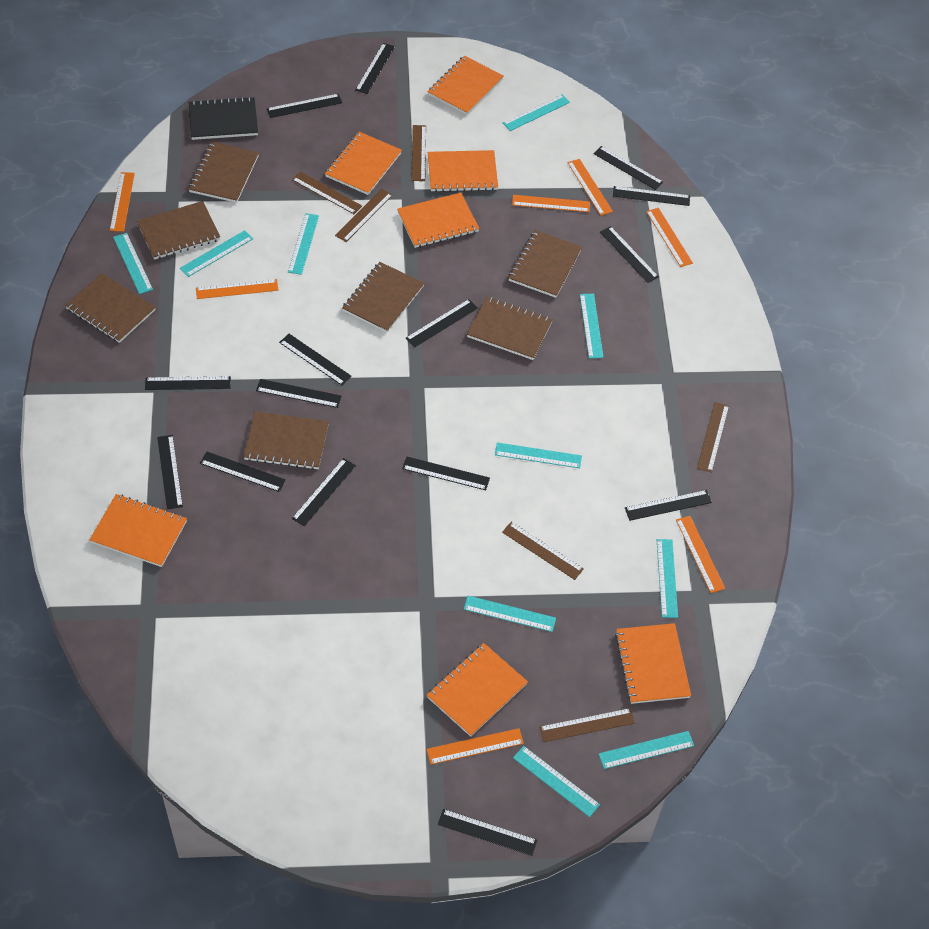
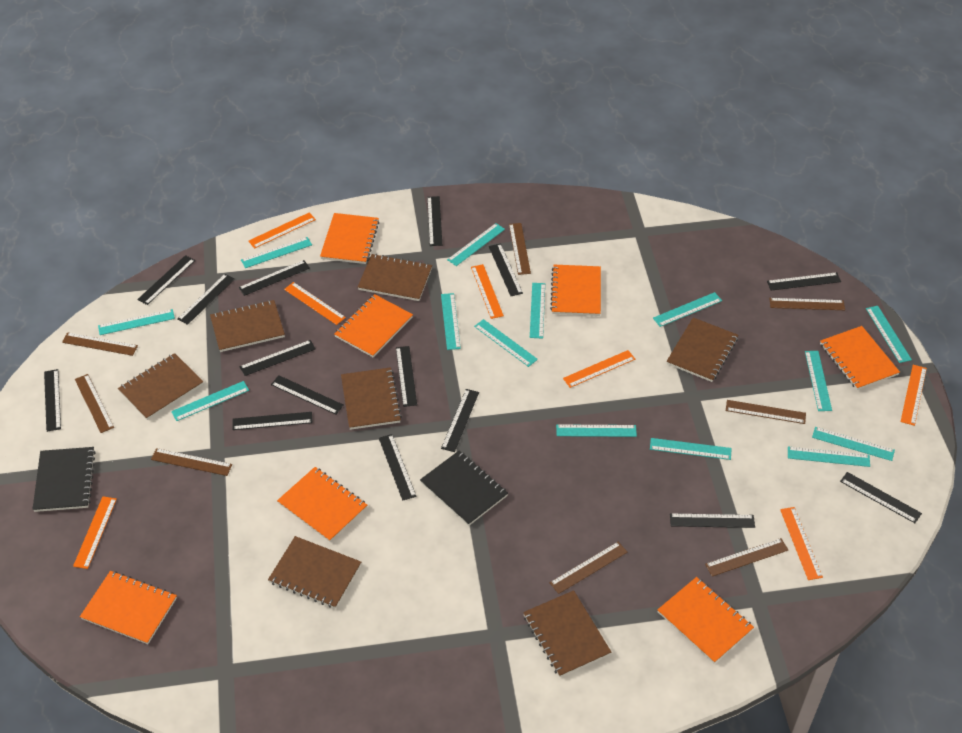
black notebook: [188,96,258,140] = 1 -> [32,447,96,512] [420,451,508,526] = 2
brown ruler: [292,171,362,214] [335,189,393,242] [411,125,426,181] [502,522,584,580] [539,708,635,742] [697,402,729,473] = 6 -> [62,332,138,356] [75,374,114,433] [151,448,232,476] [509,223,531,275] [550,542,627,594] [705,538,788,577] [726,400,806,424] [769,298,845,310] = 8
turquoise ruler: [113,233,153,294] [180,230,253,277] [288,213,319,275] [464,596,556,632] [495,442,582,468] [503,94,570,131] [513,746,600,817] [580,294,604,358] [599,731,694,769] [657,539,678,618] = 10 -> [98,309,175,335] [171,381,249,421] [241,237,312,268] [441,293,461,350] [447,223,505,266] [474,319,538,367] [530,283,545,339] [556,424,637,437] [650,438,732,460] [653,292,722,327] [788,447,870,467] [805,351,832,411] [812,427,895,461] [866,306,912,363] = 14

